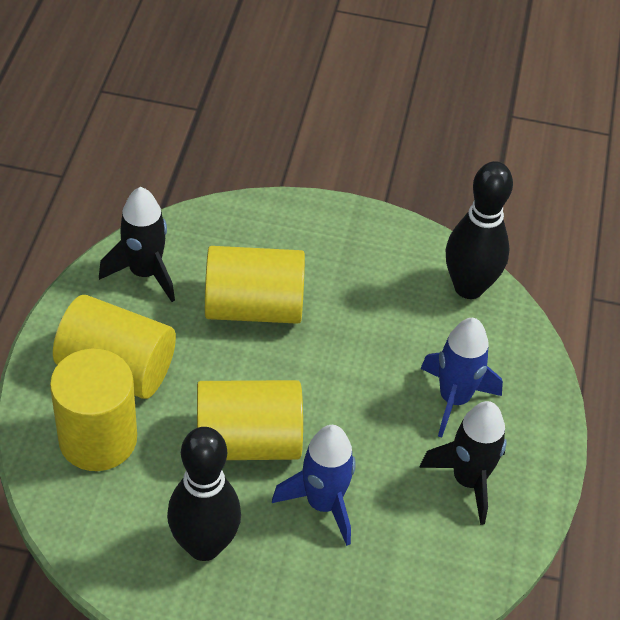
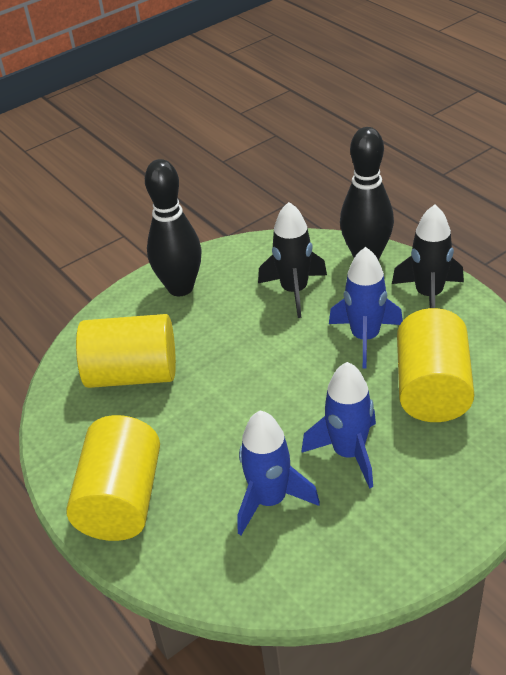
blue rocket: [272,425,356,546] [421,318,503,438] = 2 -> [237,411,320,535] [301,362,376,489] [329,247,403,368] = 3
yellow cylinder: [50,349,137,471] [53,295,176,399] [197,380,303,460] [205,246,305,324] = 4 -> [66,415,160,541] [76,314,176,388] [397,308,474,422] = 3

